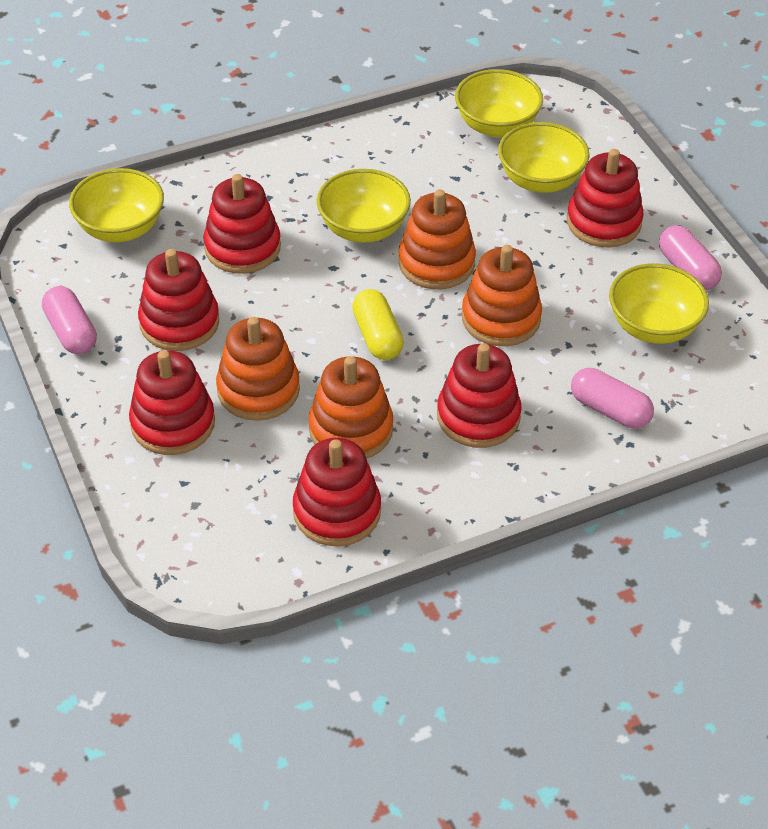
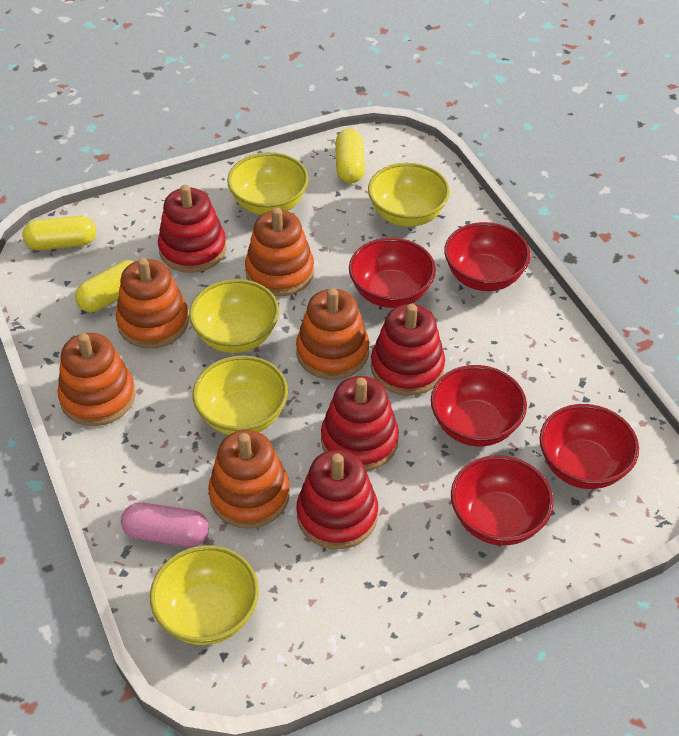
orange stacking toy: [216,317,300,421] [309,356,393,459] [399,189,476,289] [462,245,542,346] = 4 -> [57,333,136,426] [116,258,189,349] [208,430,290,529] [245,208,314,297] [296,288,369,380] = 5
pink capsule: [42,286,97,354] [571,368,654,429] [659,225,722,290] = 3 -> [121,502,209,547] = 1
red bowl: none = 0 -> [349,238,436,308] [431,365,527,447] [444,222,531,291] [451,455,553,546] [540,404,639,489] = 5
red stacking toy: [129,350,215,455] [138,249,219,351] [203,174,281,274] [293,438,381,547] [437,343,521,448] [567,149,644,248] = 6 -> [158,185,226,273] [297,450,378,549] [321,376,399,471] [371,304,445,396] = 4
yellow capsule: [352,289,404,360] = 1 -> [22,216,96,250] [75,260,134,312] [335,129,365,183] = 3

